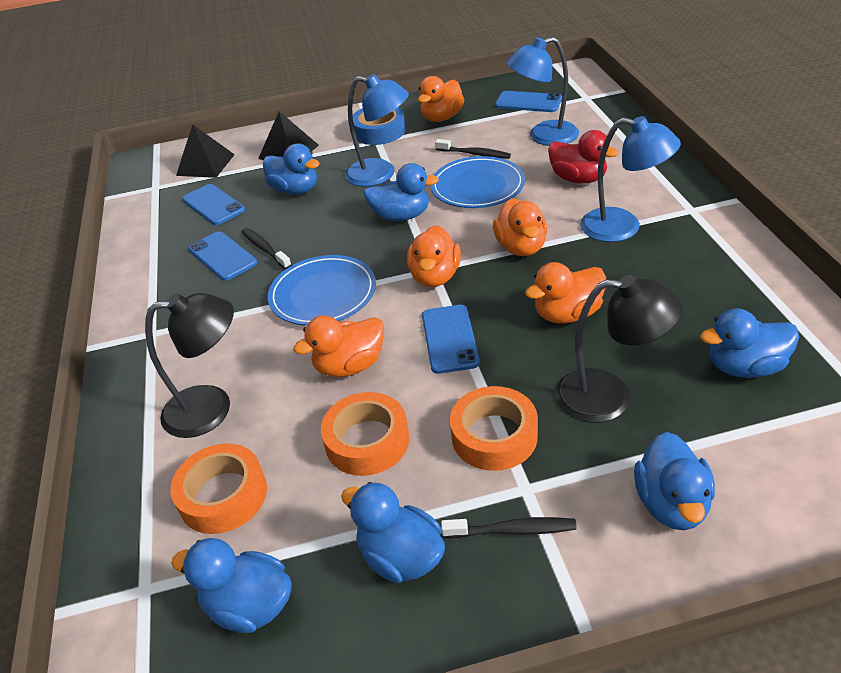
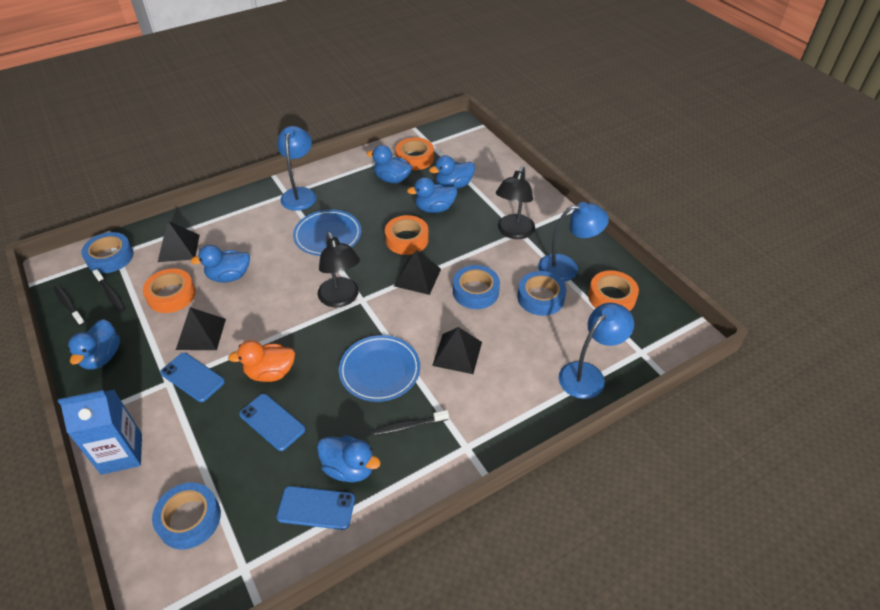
black pyramid: [176,124,235,178] [258,111,319,160] = 2 -> [158,221,200,262] [176,307,226,350] [394,250,441,295] [432,327,482,374] = 4
blue carton: none = 0 -> [58,390,142,475] = 1
blue phone: [182,184,245,225] [188,231,257,281] [422,305,480,374] [495,91,562,112] = 4 -> [160,353,225,402] [239,394,306,451] [276,486,355,530] = 3
blue tape: [353,107,406,145] = 1 -> [81,232,134,273] [152,483,221,549] [453,265,500,309] [517,271,566,316] = 4
orange duck: [293,315,384,377] [407,225,461,287] [418,76,464,122] [493,198,547,256] [525,262,606,324] = 5 -> [228,340,295,382] = 1
orange tape: [170,443,267,534] [321,392,409,476] [450,386,538,471] = 3 -> [143,269,196,313] [385,215,429,255] [395,137,434,170] [588,270,639,311] = 4
red duck: [548,130,618,184] = 1 -> none = 0

